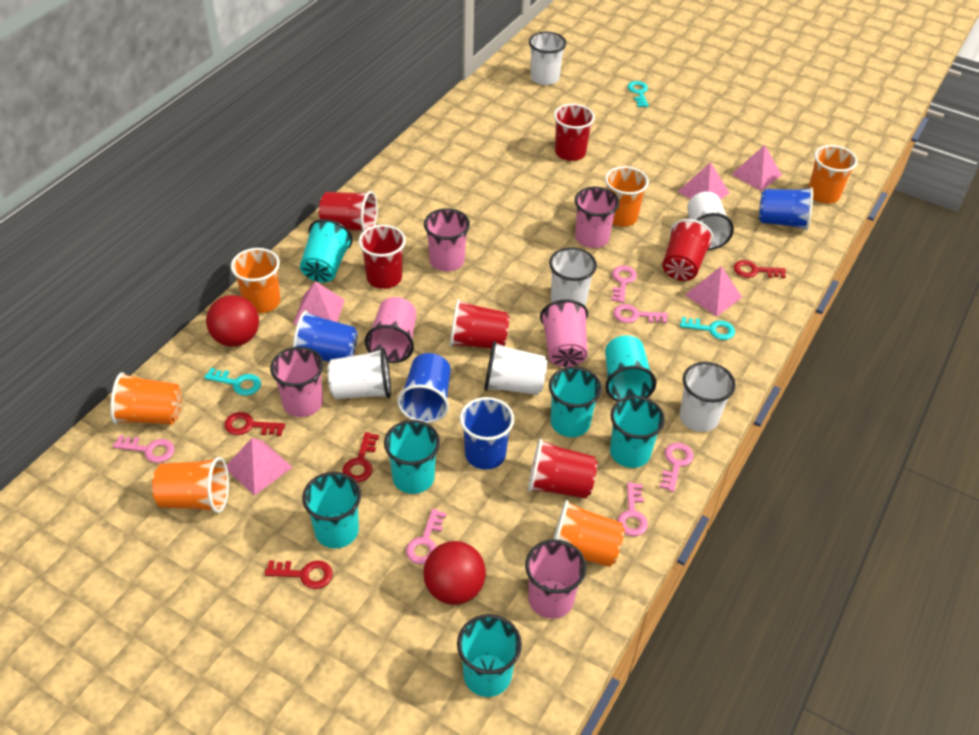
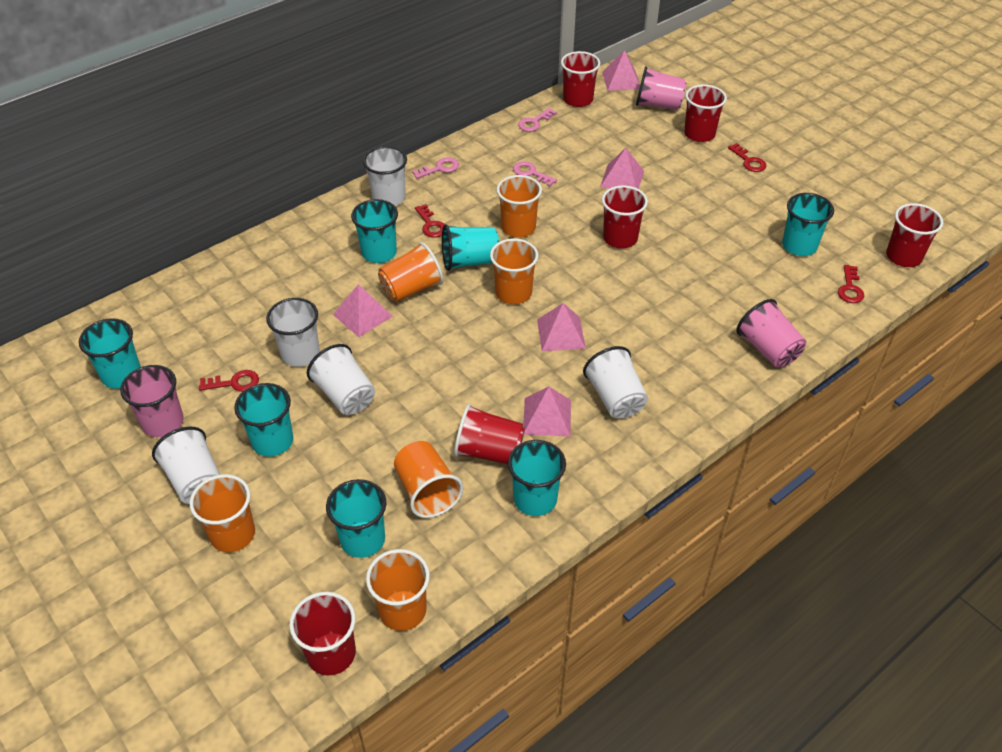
blue cup: [292,310,358,362] [397,353,451,423] [460,397,514,470] [759,187,813,231] = 4 -> none = 0
pink cup: [270,347,324,417] [365,297,416,363] [424,208,470,272] [525,539,586,619] [540,300,588,367] [575,187,620,248] = 6 -> [120,365,184,437] [636,66,687,110] [736,299,806,368] = 3
pink key: [113,435,175,463] [406,509,447,564] [611,266,637,303] [613,304,668,323] [617,482,648,536] [660,443,694,492] = 6 -> [412,157,459,179] [513,161,557,187] [518,108,557,132] = 3
red ball: [206,295,259,347] [423,541,486,605] = 2 -> none = 0
turquoise key: [204,368,261,396] [627,81,649,107] [680,317,735,340] = 3 -> none = 0
white cup: [327,348,391,399] [484,341,547,395] [529,32,567,85] [549,247,597,306] [679,362,736,432] [687,192,734,250] = 6 -> [152,427,220,504] [266,298,320,367] [307,344,375,415] [363,146,407,206] [583,346,648,418] = 5

